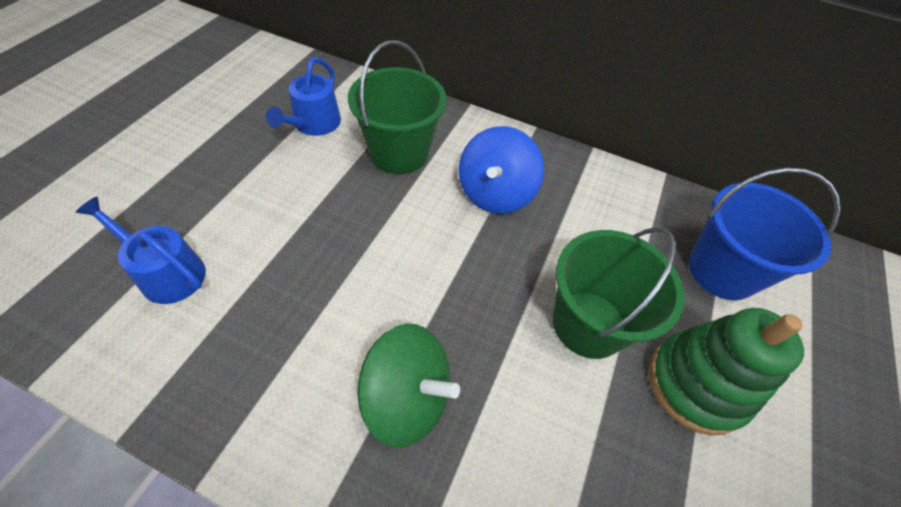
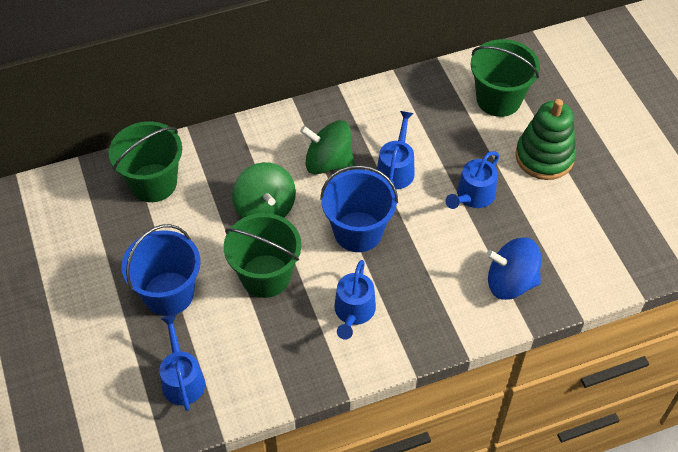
blue bucket: [689,168,841,300] = 1 -> [121,224,201,316] [320,165,398,252] = 2
blue watering can: [76,197,206,304] [266,57,341,136] = 2 -> [159,314,205,411] [334,260,376,340] [377,111,415,189] [445,151,499,209] = 4
green bucket: [348,40,447,174] [553,227,685,359] = 2 -> [109,121,182,202] [224,213,301,298] [471,39,540,117] = 3
green spinning top: [357,324,460,448] = 1 -> [232,162,296,218] [300,120,355,174] = 2

